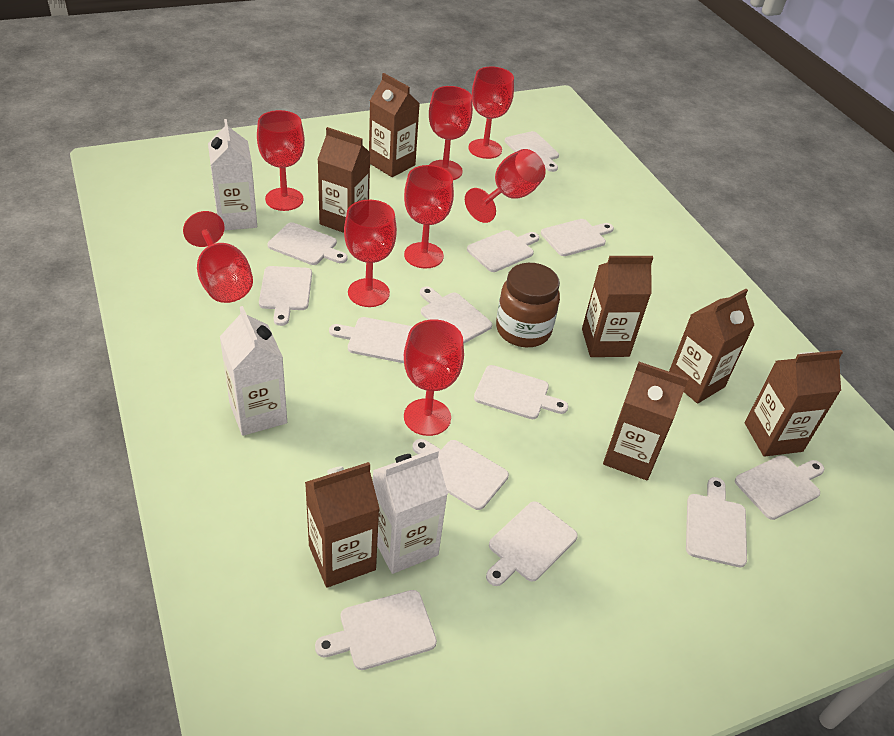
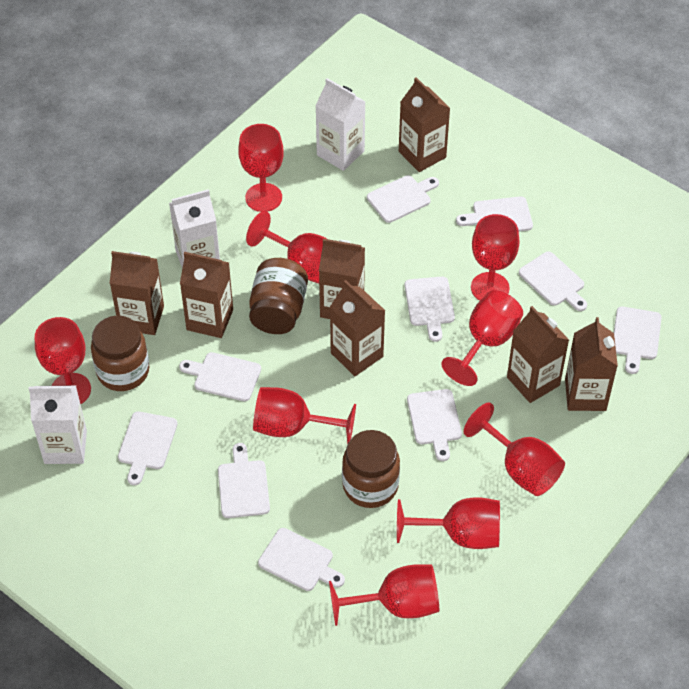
brown jar: [496,263,560,347] = 1 -> [91,316,149,391] [249,258,308,334] [342,430,400,508] = 3
red goblet: [183,211,253,303] [257,110,305,211] [344,200,397,307] [404,165,454,269] [404,319,464,436] [429,86,473,180] [465,149,546,223] [468,66,514,159] = 8 -> [35,317,91,404] [238,124,284,212] [246,211,327,284] [253,387,356,444] [329,564,439,626] [397,497,500,549] [441,290,523,386] [464,403,565,496] [471,214,519,300] = 9
white cutting board: [259,266,312,326] [267,222,348,265] [315,590,437,670] [329,317,413,363] [412,439,509,510] [420,287,492,343] [467,230,539,272] [474,365,568,419] [486,501,578,586] [505,131,559,172] [541,219,614,256] [686,477,747,567] [735,455,824,520] = 13 -> [118,411,178,485] [179,352,261,401] [218,443,270,518] [258,528,345,591] [367,175,439,223] [405,277,455,342] [407,389,462,461] [456,196,533,232] [519,251,587,311] [614,307,662,374] = 10

